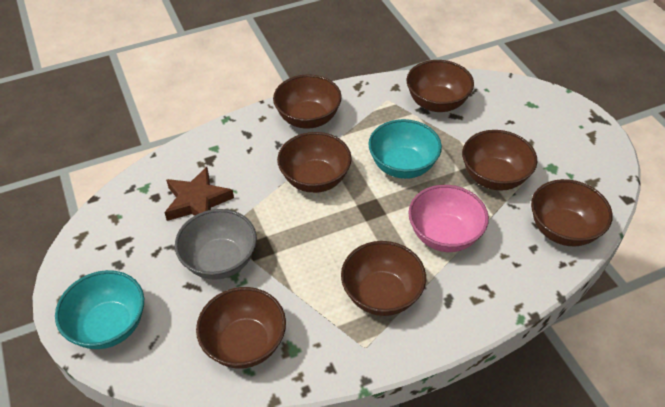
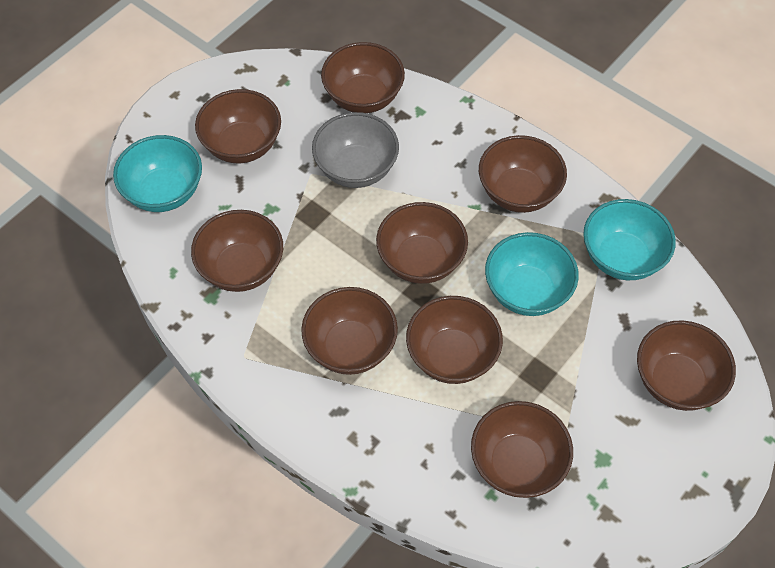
brown bowl: [196,287,286,369] [273,74,342,129] [277,132,352,193] [341,241,426,316] [407,60,474,112] [462,130,537,191] [531,179,613,246] = 7 -> [191,210,283,292] [195,89,281,163] [301,287,398,375] [321,42,405,113] [376,202,468,284] [406,296,503,384] [471,401,573,498] [479,135,567,213] [637,320,736,411] = 9
brown star: [164,167,234,221] = 1 -> none = 0
pink bowl: [408,185,489,252] = 1 -> none = 0
turquoise bowl: [55,270,144,349] [368,119,442,179] = 2 -> [113,135,202,212] [485,232,579,316] [583,199,676,280] = 3

